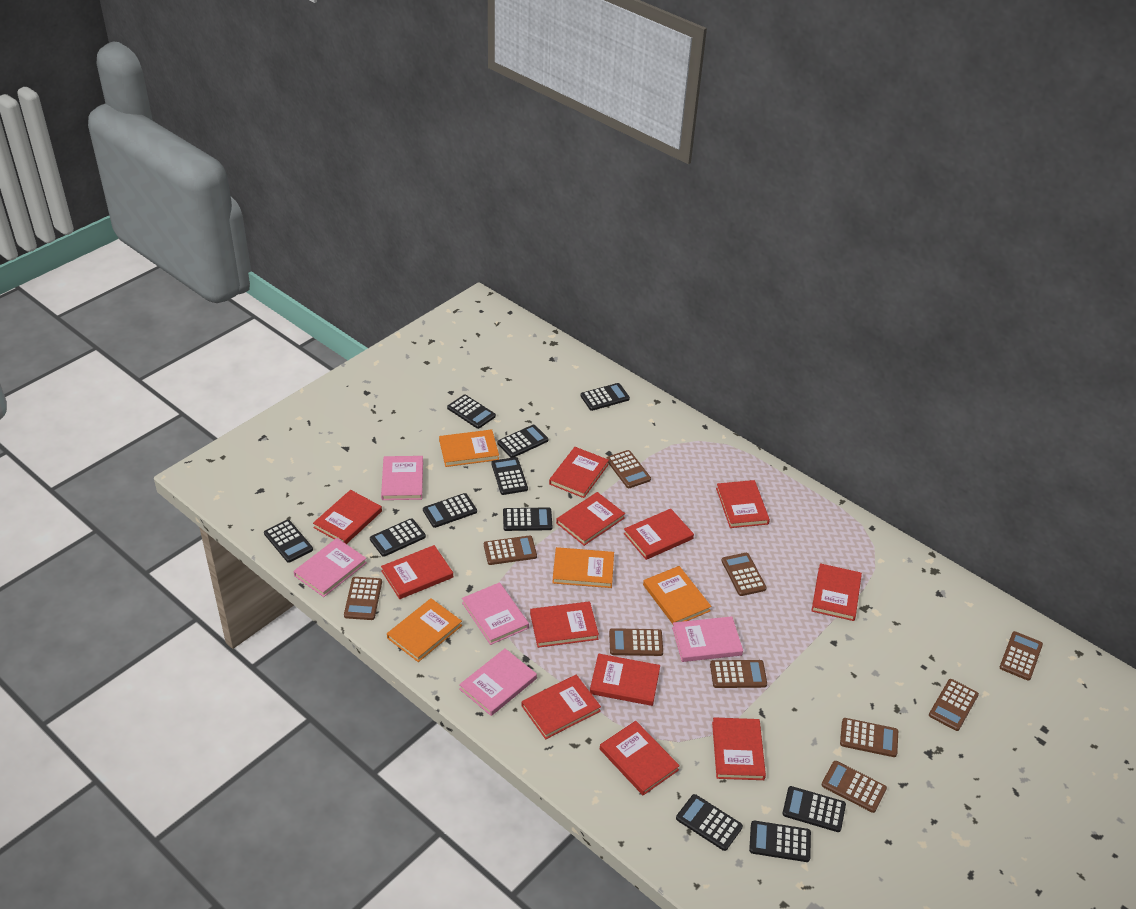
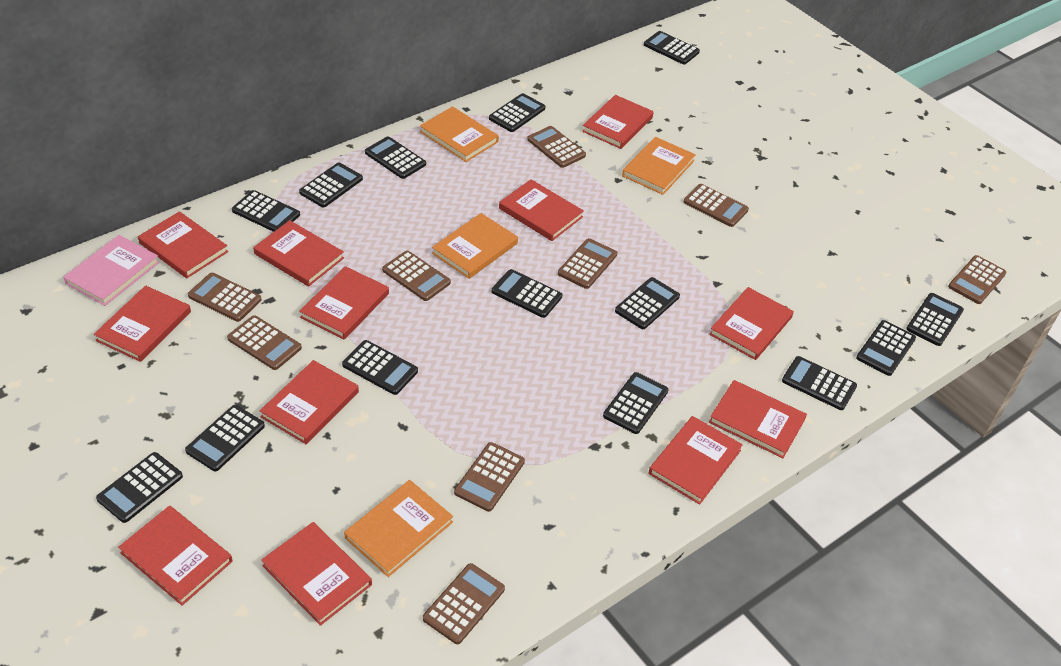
black calculator: [264,520,313,563] [370,518,426,557] [423,493,477,528] [447,395,496,429] [491,457,528,495] [498,425,548,458] [503,507,552,531] [581,383,630,411] [676,794,743,851] [749,821,811,862] [782,786,846,832] = 11 -> [96,452,183,523] [185,405,265,471] [232,190,300,232] [299,163,363,207] [342,340,418,395] [365,136,426,179] [489,93,546,132] [492,269,562,318] [603,372,668,434] [615,277,680,329] [644,31,700,64] [782,356,857,410] [856,320,916,376] [906,293,964,346] = 14
brown calculator: [344,577,382,620] [484,536,537,565] [606,450,651,488] [609,628,663,656] [710,660,767,688] [721,553,767,596] [821,761,887,813] [840,718,898,757] [929,679,979,731] [999,631,1043,681] = 10 -> [188,273,262,322] [227,315,302,370] [382,251,451,301] [423,563,505,644] [454,442,525,512] [527,126,586,168] [558,238,617,289] [684,184,749,227] [948,255,1007,304] = 9
pink book: [293,538,367,597] [381,456,423,500] [459,649,537,716] [462,582,529,645] [672,616,743,662] = 5 -> [63,235,159,306] = 1

